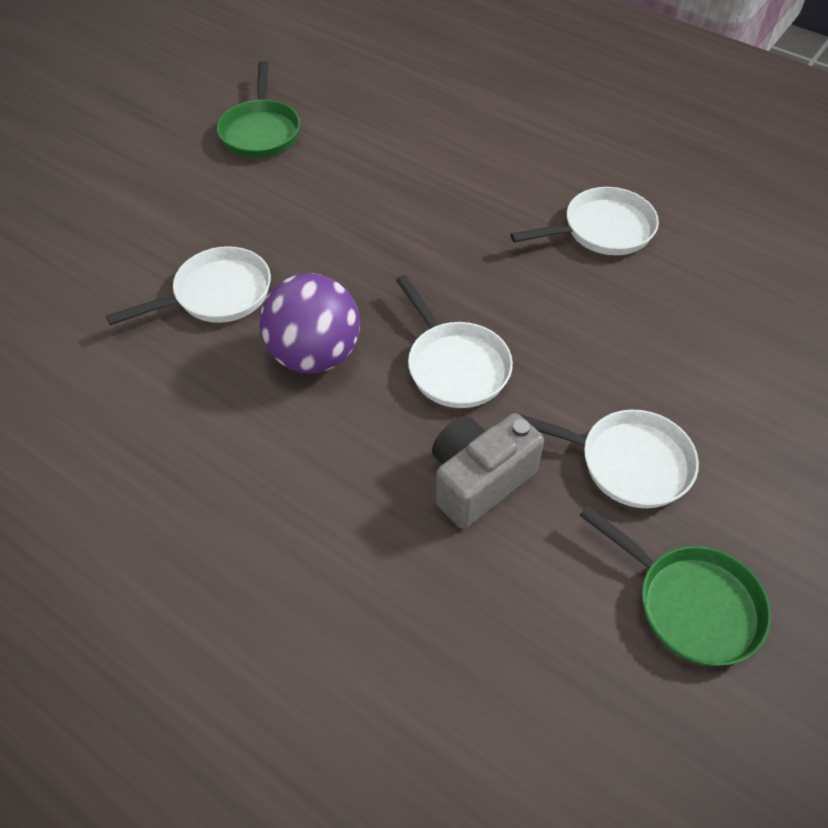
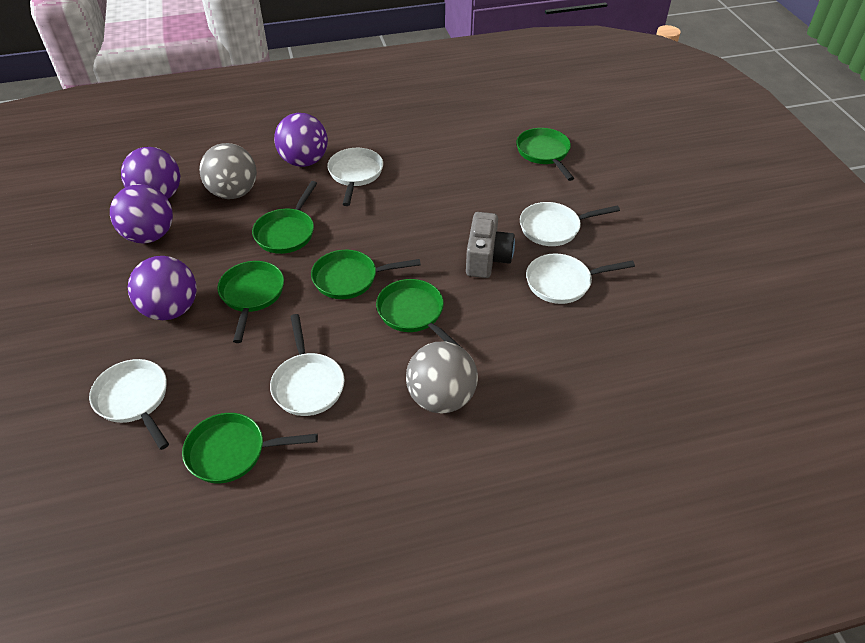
green pan: [217,61,300,158] [580,506,771,666] = 2 -> [182,413,318,483] [217,261,284,343] [252,181,317,254] [311,250,421,299] [376,279,461,347] [516,128,574,181] = 6
grey ball: none = 0 -> [199,143,257,199] [406,341,478,414] = 2
purple ball: [259,273,360,374] = 1 -> [110,184,173,243] [121,147,180,199] [128,256,197,320] [274,113,328,167] = 4
white pan: [106,246,271,325] [396,275,513,408] [510,187,659,255] [513,410,699,508] = 4 -> [89,359,169,450] [270,314,345,416] [327,148,383,206] [520,202,620,246] [526,254,635,304] = 5

